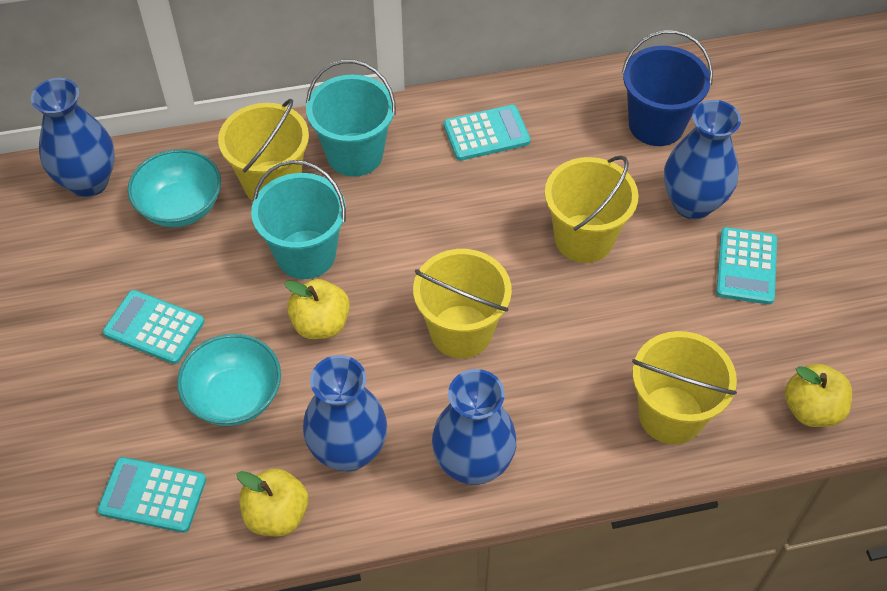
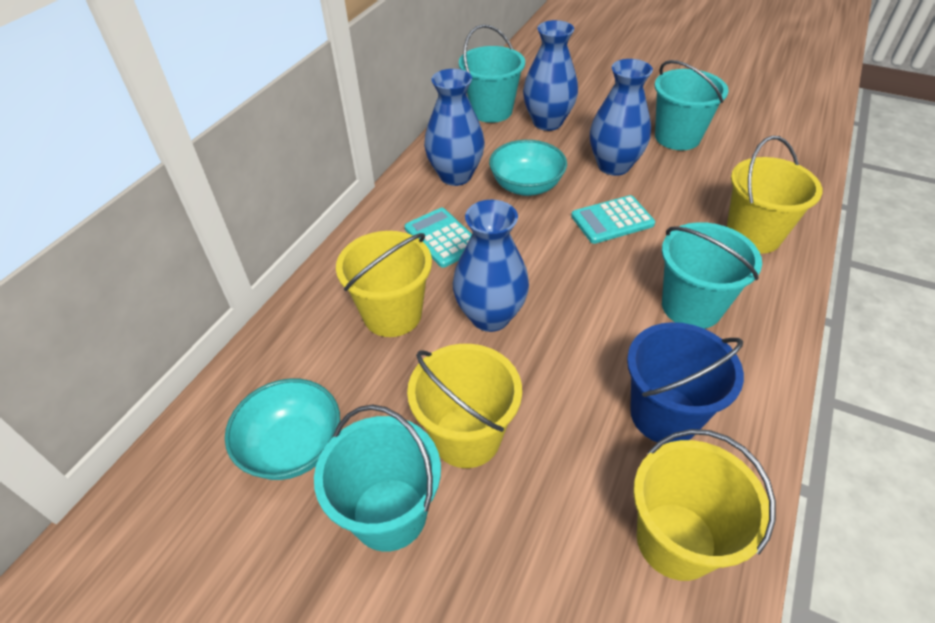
turquoise bucket: [251,160,346,279] [306,60,396,177] = 2 -> [314,405,441,552] [459,24,525,123] [654,60,729,150] [662,222,762,329] = 4
turquoise calculator: [97,457,206,533] [103,290,204,364] [444,105,531,161] [716,227,777,305] = 4 -> [405,208,472,268] [571,195,655,244] = 2
yellow apple: [237,468,309,536] [285,279,350,339] [785,364,852,427] = 3 -> none = 0

